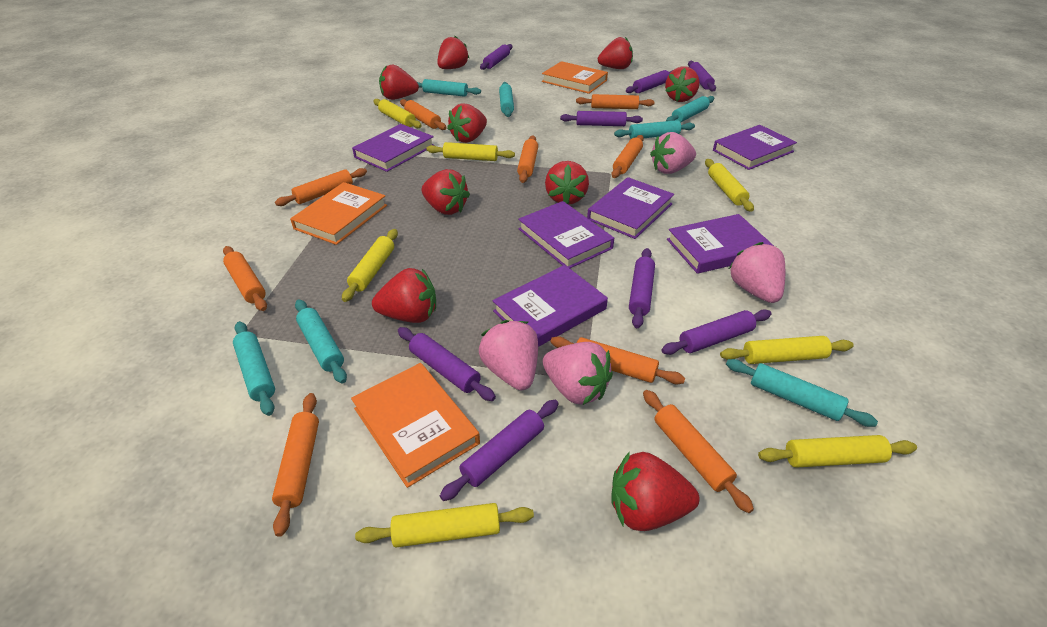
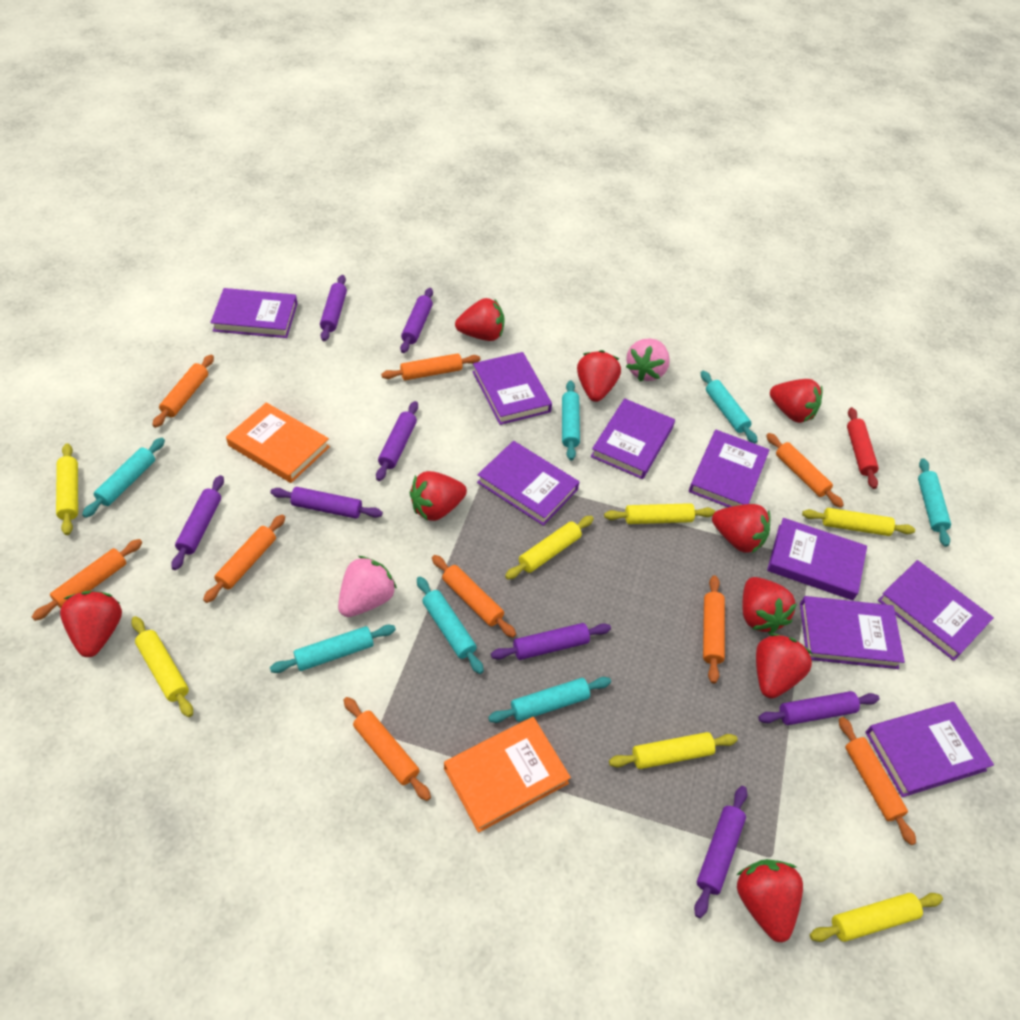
orange book: [290,182,387,245] [351,363,480,488] [542,61,608,94] = 3 -> [226,403,330,483] [444,717,571,833] = 2
pink strawberry: [479,320,538,390] [543,342,613,405] [650,132,696,174] [729,242,785,303] = 4 -> [338,556,397,617] [626,338,670,382] = 2
purple book: [352,124,435,172] [493,265,608,347] [518,201,614,268] [587,177,674,239] [667,214,774,274] [713,125,797,170] = 6 -> [211,288,298,338] [473,352,552,425] [477,441,579,526] [591,398,675,479] [689,430,770,507] [767,518,867,600] [800,596,905,669] [865,702,994,797] [878,560,994,661] = 9
red rolling pin: none = 0 -> [847,407,879,489] = 1

